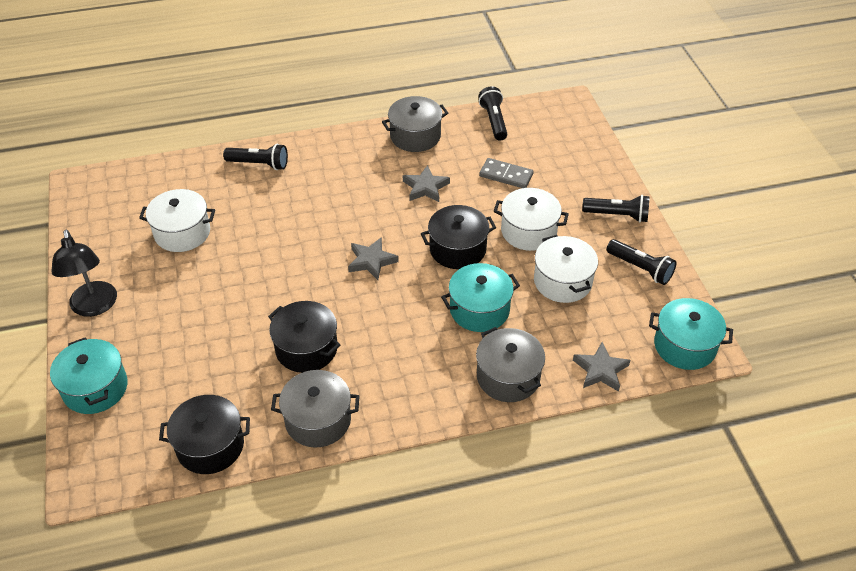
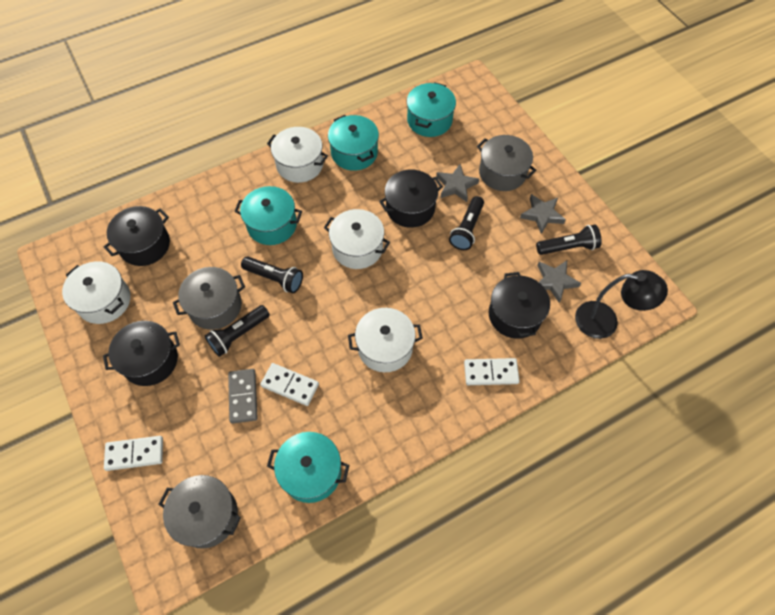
black pot: [159,395,250,474] [268,301,340,373] [421,205,496,269] = 3 -> [103,321,180,386] [104,206,170,266] [379,170,443,228] [488,272,550,339] = 4
turquoise pot: [50,337,128,414] [441,263,520,332] [649,298,733,370] = 3 -> [234,186,302,245] [267,432,349,503] [328,115,379,171] [407,82,456,137] = 4
white domino: none = 0 -> [104,436,163,471] [260,363,319,406] [464,358,519,385] = 3
white pot: [139,189,215,252] [494,188,569,251] [534,235,598,303] = 3 -> [62,261,131,324] [267,127,328,183] [324,209,390,269] [348,308,423,372] = 4

